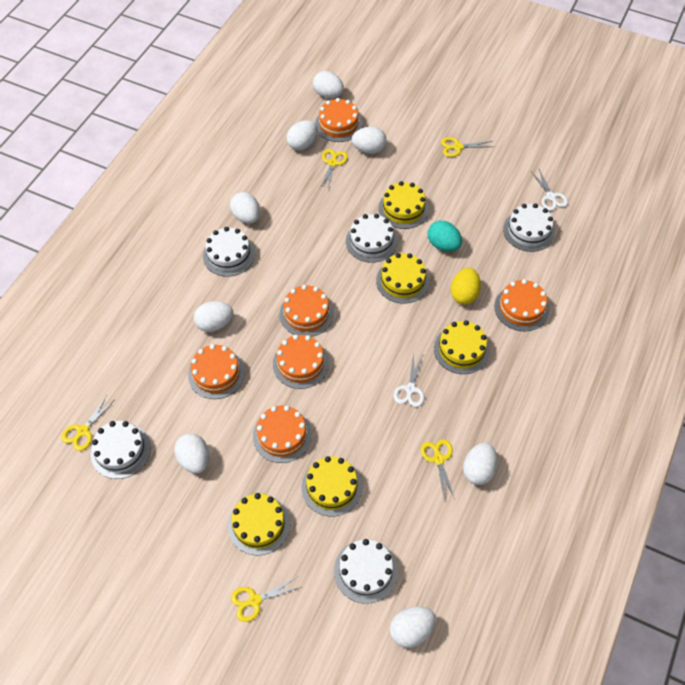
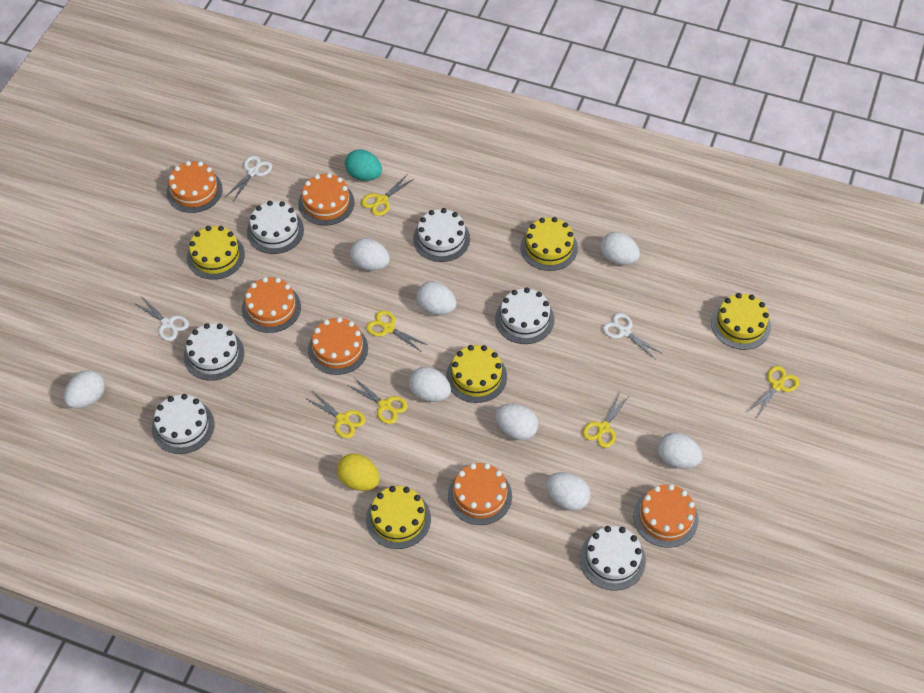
white cake: [91,421,151,479] [203,227,255,277] [334,539,398,604] [346,214,397,263] [503,203,555,252] = 5 -> [152,394,215,454] [184,323,244,381] [247,201,304,254] [413,208,470,262] [495,288,554,344] [580,526,646,590] = 6
white scissors: [394,353,424,407] [531,169,568,211] = 2 -> [134,296,189,341] [225,155,272,201] [603,313,661,360] = 3
yellow scissors: [61,396,114,451] [231,577,301,622] [320,149,348,190] [421,439,455,501] [441,137,493,157] = 5 -> [305,392,366,438] [347,378,408,424] [361,175,414,216] [366,310,427,352] [583,392,630,448] [750,366,799,417] = 6

